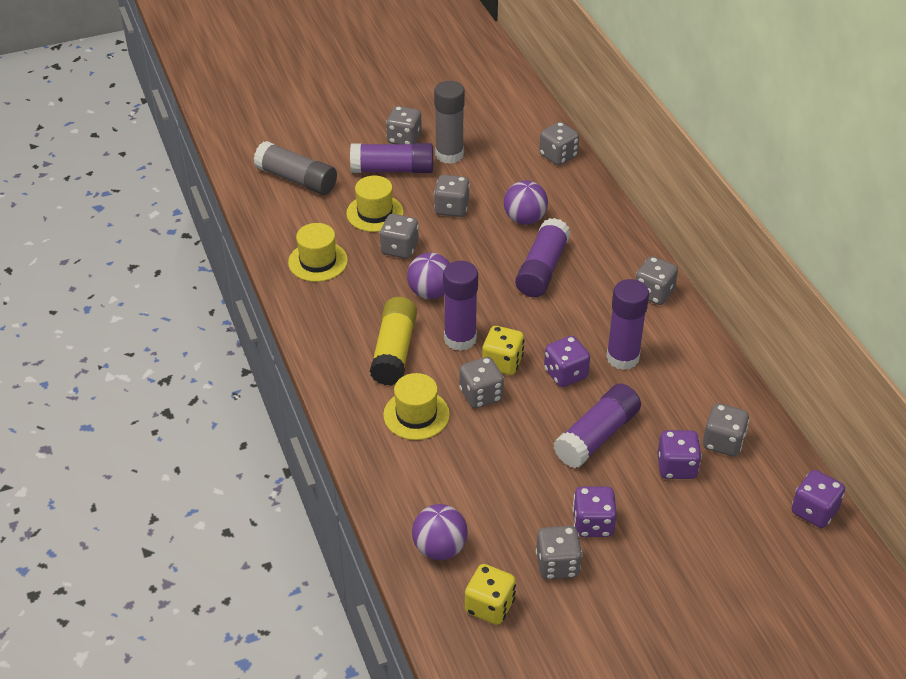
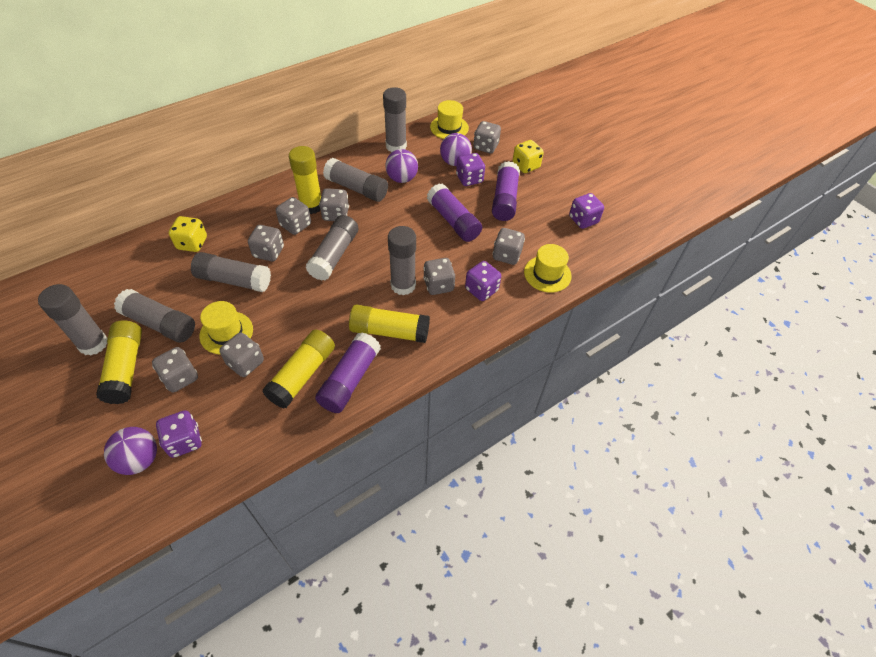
grey glue stick: [254,141,337,195] [434,81,465,164] = 2 -> [38,284,108,356] [114,289,195,343] [191,252,271,292] [306,215,358,281] [323,158,388,202] [383,87,407,152] [388,226,416,295] = 7
purple glue stick: [350,143,433,173] [443,261,478,351] [515,218,570,297] [554,384,641,468] [606,279,649,370] = 5 -> [315,332,381,413] [427,184,482,242] [492,161,520,221] = 3
yellow glue stick: [370,297,417,386] = 1 -> [96,320,142,404] [262,329,335,408] [289,146,321,214] [349,304,430,343] = 4

